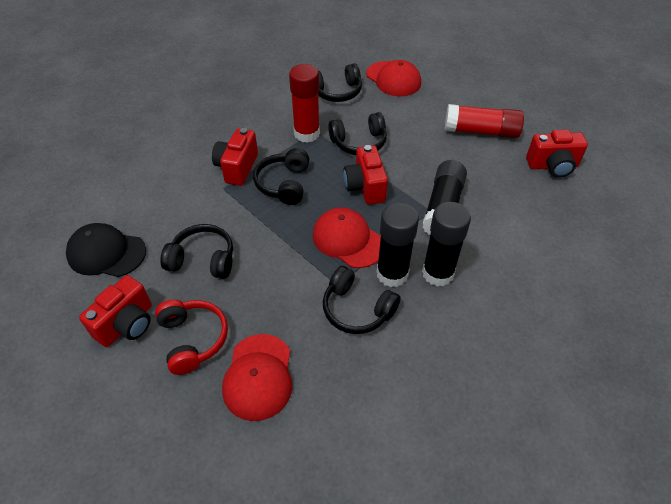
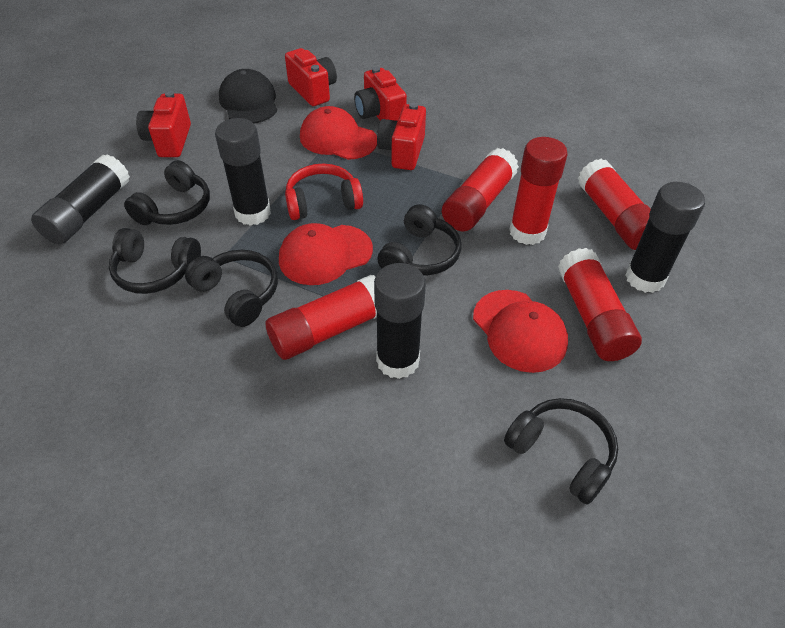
black glue stick: [377,202,419,287] [422,202,471,287] [423,160,467,235] = 3 -> [31,154,130,244] [215,118,271,226] [374,263,426,379] [625,182,705,293] = 4
red glue stick: [289,64,320,143] [445,104,524,138] = 2 -> [265,275,377,360] [442,148,519,231] [509,137,568,245] [558,248,642,361] [578,158,651,250] = 5

